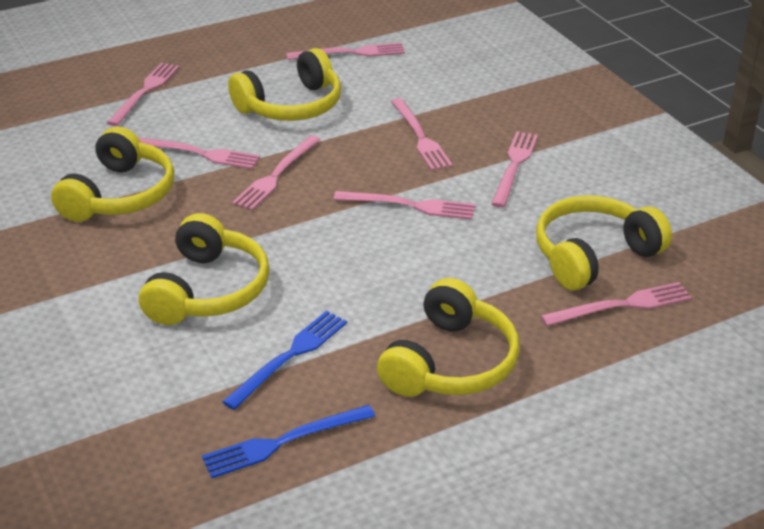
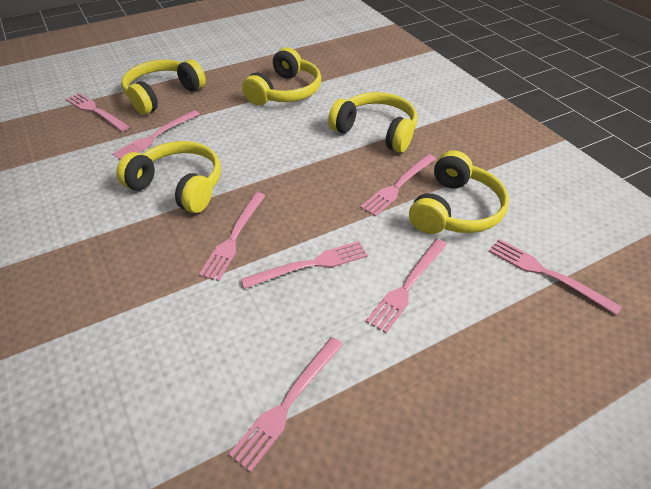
blue fork: [202,405,375,478] [222,311,347,410] = 2 -> none = 0

